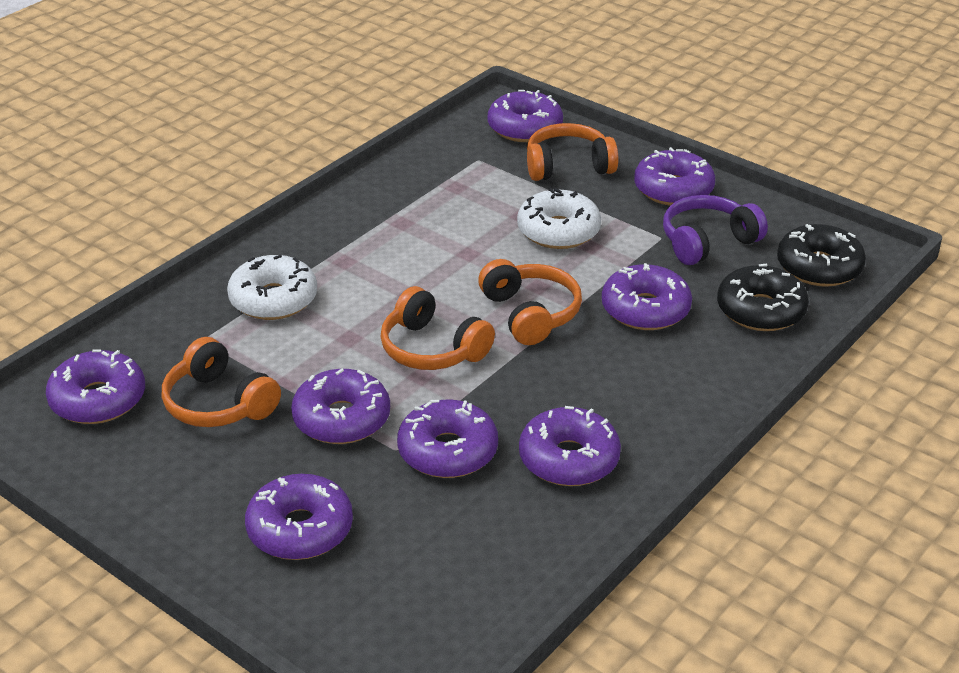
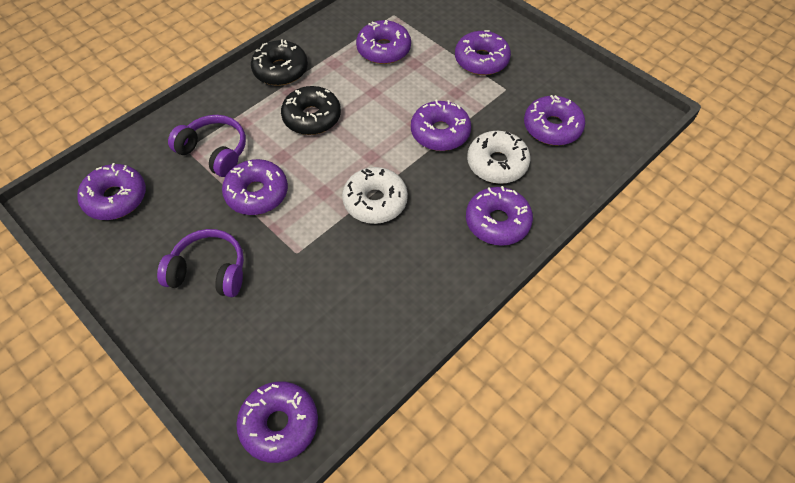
orange headphones: [162,337,281,427] [380,286,495,370] [478,259,582,345] [527,123,618,181] = 4 -> none = 0
purple headphones: [663,195,768,265] = 1 -> [157,229,244,297] [168,115,246,177] = 2

